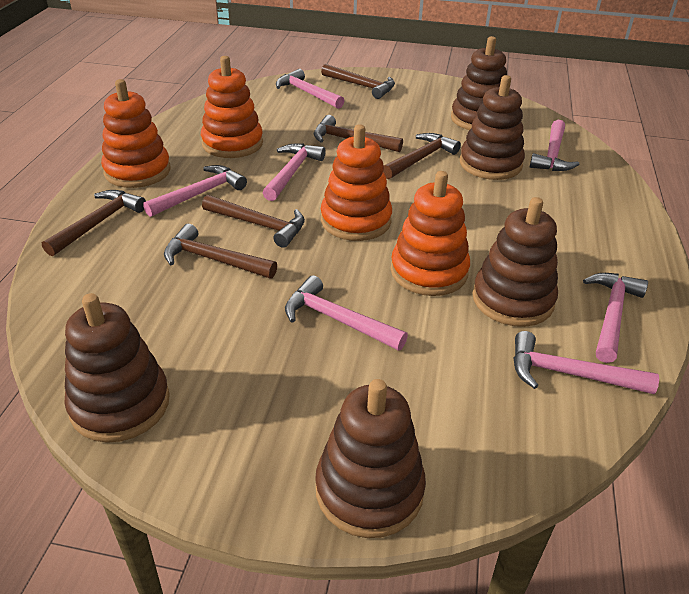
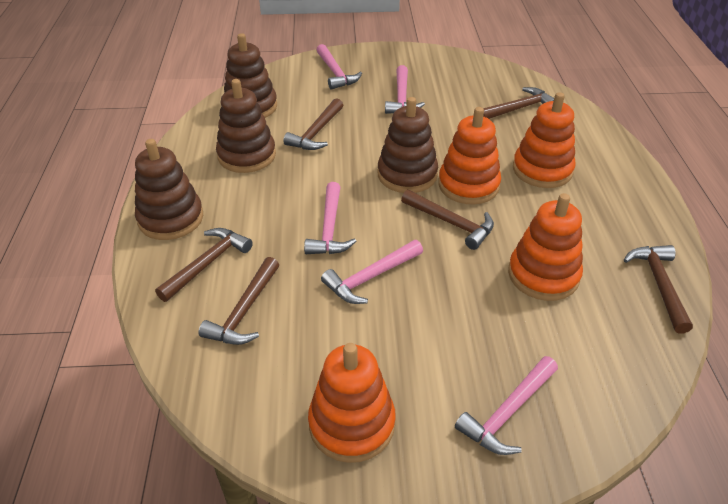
brown stacking toy: [64,293,170,443] [315,379,426,538] [451,36,507,130] [460,75,525,180] [473,197,558,327] = 5 -> [135,139,203,240] [216,79,276,173] [224,33,277,118] [377,97,438,193] = 4
pink hammer: [143,165,247,217] [263,143,326,201] [276,69,344,109] [285,275,408,351] [513,331,659,394] [530,120,580,171] [583,273,648,363] = 7 -> [304,182,356,254] [317,44,362,90] [321,240,423,304] [385,65,425,114] [455,356,558,455] = 5

